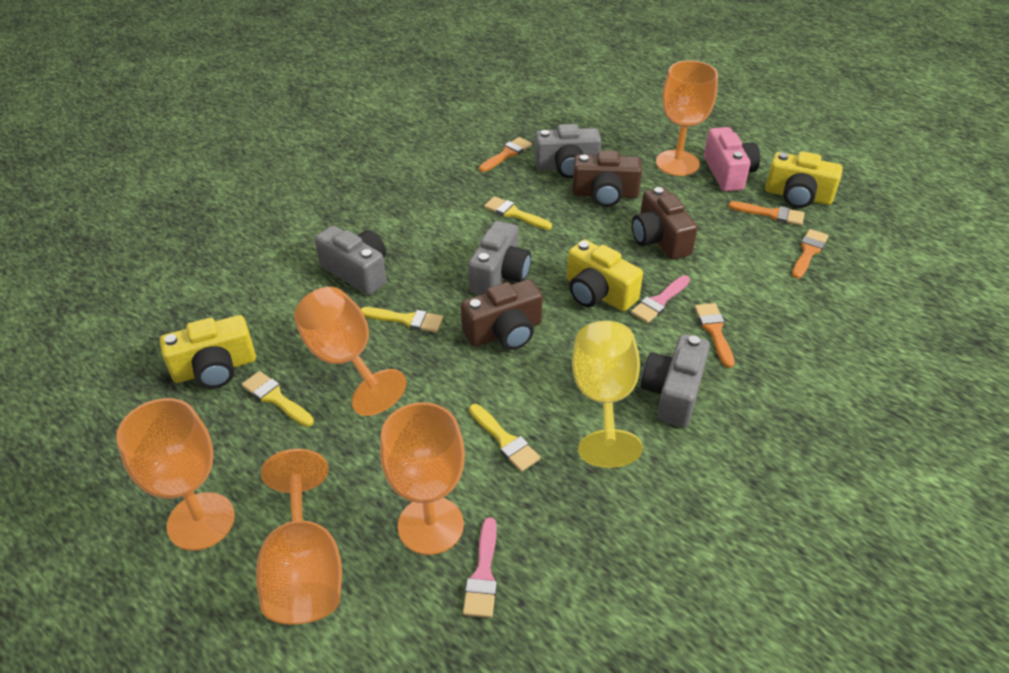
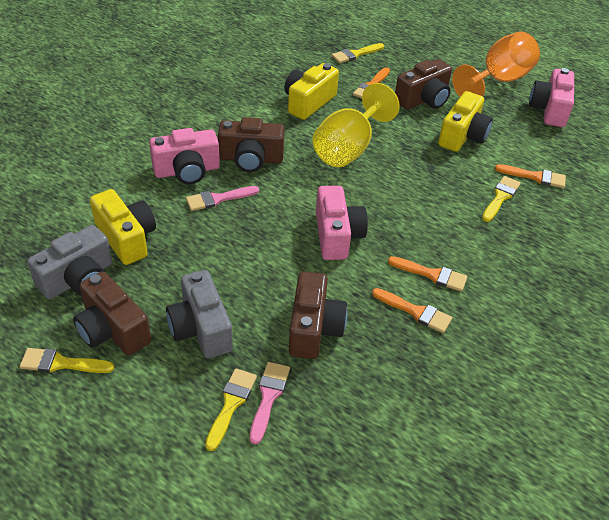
brown camera: [461,279,543,350] [572,150,642,207] [632,187,698,260] = 3 -> [73,271,151,356] [218,117,285,172] [289,271,347,359] [395,59,452,109] = 4
grey camera: [315,226,386,295] [468,221,531,295] [534,124,601,178] [641,334,710,427] = 4 -> [27,225,112,299] [166,270,233,358] = 2
orange goblet: [116,398,235,551] [256,449,342,625] [294,287,407,416] [380,402,465,555] [656,60,718,176] = 5 -> [452,32,540,97] = 1
pink camera: [704,127,760,191] = 1 -> [149,128,220,184] [316,186,368,260] [529,68,574,127] = 3

